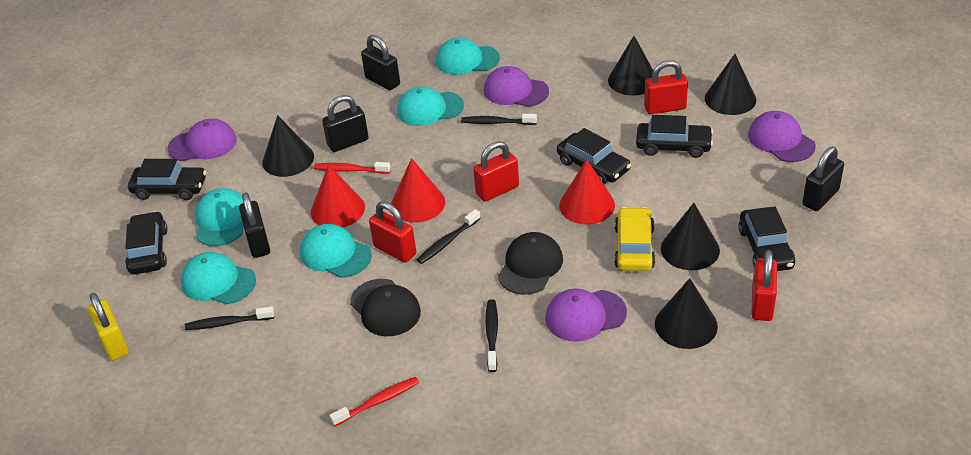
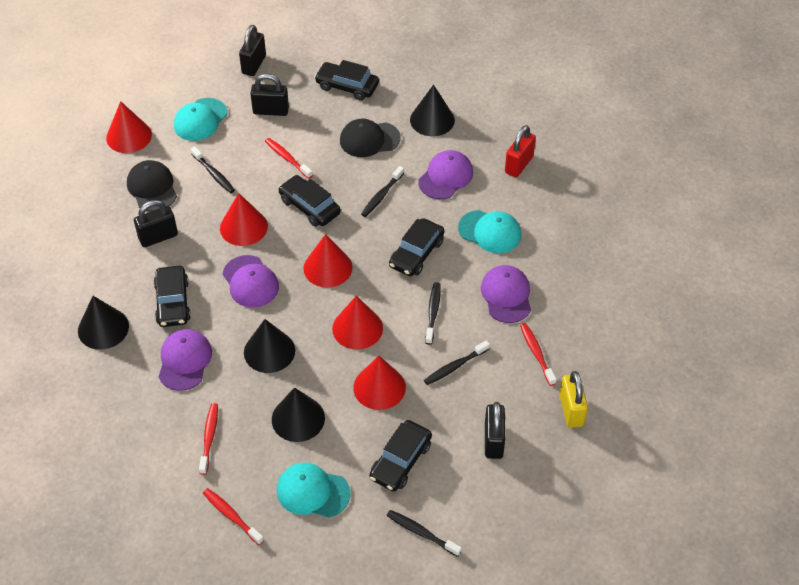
black cone: [262,115,314,177] [608,36,653,96] [655,278,718,349] [661,203,720,270] [705,54,756,115] = 5 -> [78,296,129,350] [244,319,295,373] [272,387,325,442] [410,85,455,136] = 4
black toothbrush: [185,307,274,330] [417,209,481,264] [461,114,537,125] [485,299,498,372] = 4 -> [191,146,235,193] [361,166,404,217] [387,510,462,557] [424,340,490,385] [425,282,441,345] = 5
red cone: [311,165,365,227] [391,158,445,223] [559,159,615,225] = 3 -> [106,101,152,153] [220,193,268,246] [303,234,352,288] [332,296,383,350] [353,356,406,410] = 5
red padlock: [369,201,416,263] [473,141,519,202] [644,60,688,114] [751,250,777,321] = 4 -> [505,125,536,177] = 1
red toothbrush: [314,162,391,174] [329,377,419,427] = 2 -> [199,403,218,475] [203,488,264,545] [265,138,313,179] [520,323,557,386] = 4
turquoise cap: [181,252,256,304] [195,188,243,246] [300,224,372,278] [397,86,464,126] [436,38,500,75] = 5 -> [174,98,227,141] [277,462,351,518] [458,210,521,253] = 3
yellow car: [614,207,655,271] = 1 -> none = 0

